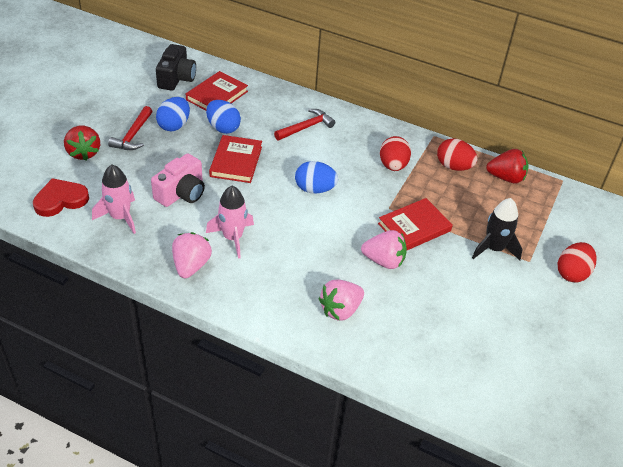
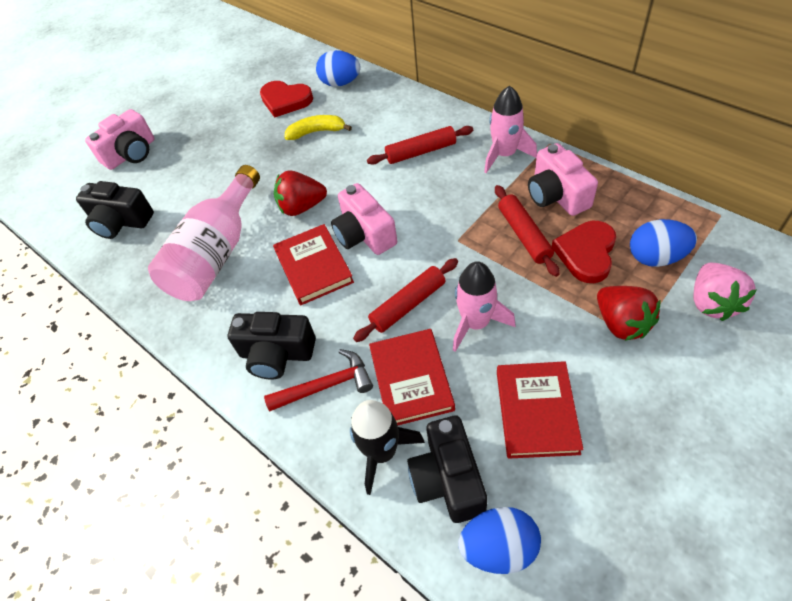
black camera: [156,44,196,91] = 1 -> [76,181,154,239] [228,312,316,379] [407,416,487,523] = 3
pink bottle: none = 0 -> [148,165,260,301] = 1
pink camera: [151,153,205,207] = 1 -> [85,109,155,170] [331,183,397,255] [528,143,598,216] = 3
pink strawberry: [172,232,212,278] [319,280,364,321] [361,230,407,269] = 3 -> [693,263,756,321] = 1
red egg: [380,136,411,171] [437,138,478,171] [558,242,596,282] = 3 -> none = 0
red hammer: [108,106,152,150] [274,109,335,140] = 2 -> [264,349,373,411] = 1
red heart: [33,178,89,217] = 1 -> [260,81,313,118] [552,221,616,283] = 2
red rolling pin: none = 0 -> [353,258,458,342] [367,126,473,164] [495,185,560,277] = 3
yellow banana: none = 0 -> [285,115,352,140] = 1

